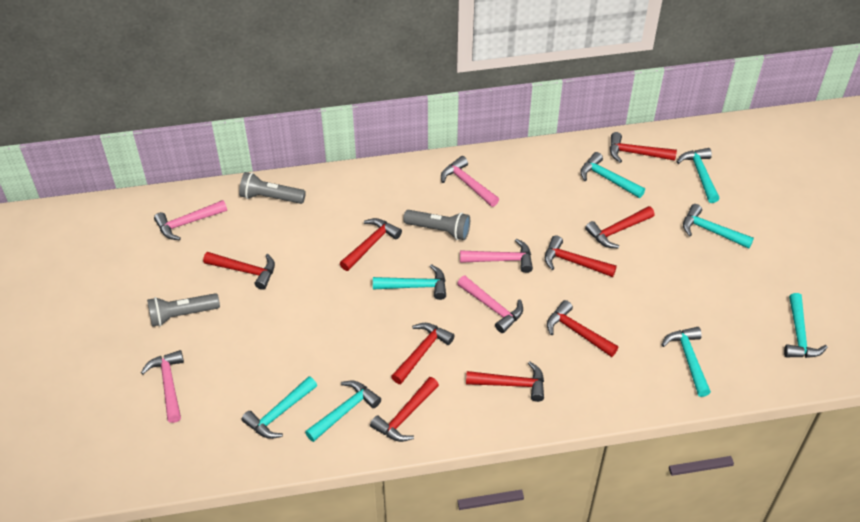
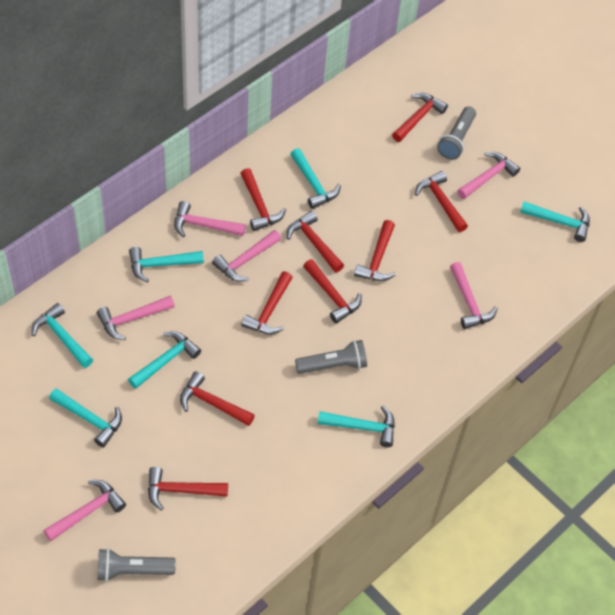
pink hammer: [141,350,184,423] [154,200,227,240] [441,156,499,207] [457,275,523,333] [460,238,533,273] = 5 -> [43,480,126,541] [97,296,175,340] [174,201,246,237] [212,230,281,282] [450,262,498,329] [457,152,520,199] = 6
turquoise hammer: [242,376,317,439] [305,380,381,442] [373,264,446,300] [580,152,645,198] [662,327,711,397] [677,148,720,203] [683,204,754,249] [784,293,828,358] = 8 -> [32,303,93,368] [49,388,122,447] [128,331,201,389] [129,247,204,282] [290,148,341,209] [318,406,395,447] [520,202,590,242] = 7

